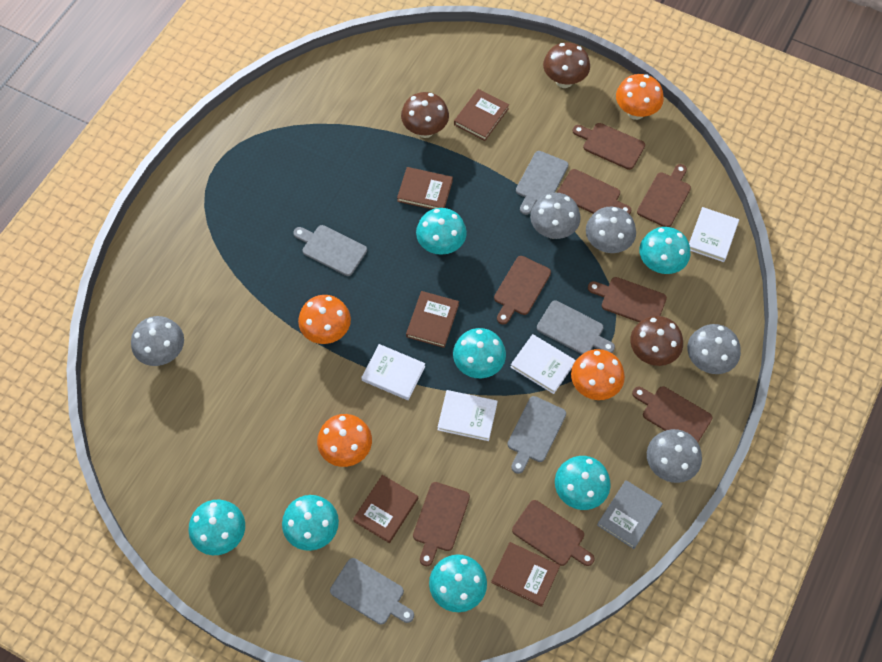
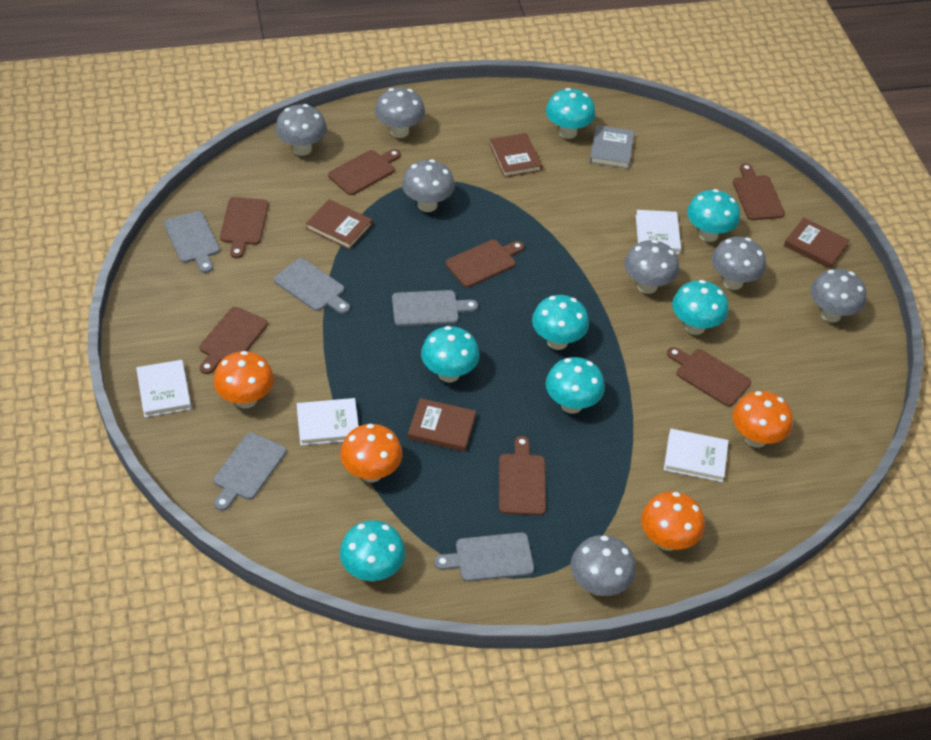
brown book: [353,475,418,543] [397,167,453,209] [406,291,459,348] [454,89,509,141] [491,542,560,607] = 5 -> [306,199,372,250] [408,398,476,452] [489,133,542,178] [784,218,850,269] = 4
brown cutting board: [413,482,470,566] [494,256,551,324] [512,500,595,566] [557,169,631,214] [572,123,645,170] [588,277,667,323] [632,386,712,442] [637,164,691,227] = 8 -> [199,307,268,374] [220,197,269,258] [328,149,401,195] [446,240,524,287] [499,436,546,515] [667,347,751,407] [733,163,785,220] = 7
brown mushroom: [401,92,449,138] [543,42,590,88] [630,316,683,366] = 3 -> none = 0
grey mushroom: [131,316,184,366] [530,192,581,239] [586,207,636,253] [647,429,702,483] [687,324,741,374] = 5 -> [275,104,327,156] [375,87,425,138] [402,159,455,212] [570,535,636,596] [624,240,679,294] [712,237,766,290] [810,269,866,322] = 7

